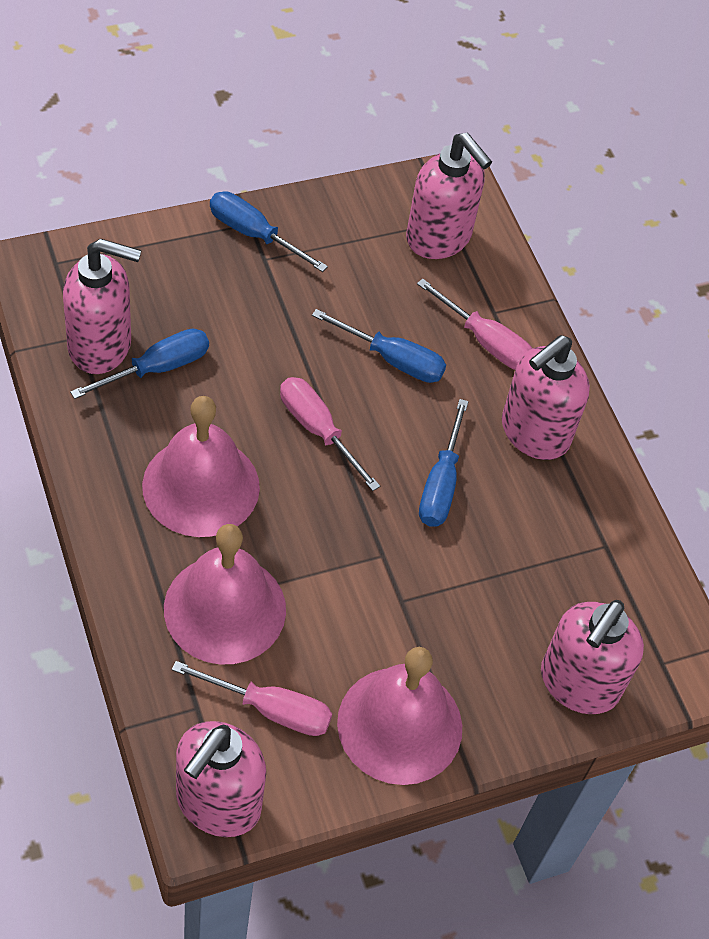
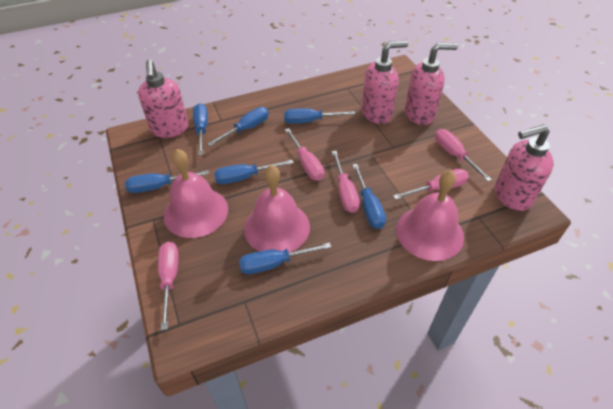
blue screwdriver: [70,328,209,399] [210,191,328,272] [312,309,446,383] [419,399,469,527] = 4 -> [125,170,209,193] [193,103,208,155] [207,107,269,146] [214,160,294,184] [239,242,331,274] [284,108,355,124] [353,164,386,229] = 7
pink screwdriver: [172,661,332,736] [280,377,380,491] [417,279,532,370] = 3 -> [158,242,179,330] [285,128,324,181] [332,151,360,213] [393,169,469,200] [435,129,492,181] = 5
pink soap dispenser: [63,239,142,374] [176,721,266,837] [406,132,492,259] [502,335,590,460] [541,600,644,714] = 5 -> [138,60,188,138] [362,41,408,124] [405,43,458,125] [495,124,554,211] = 4

